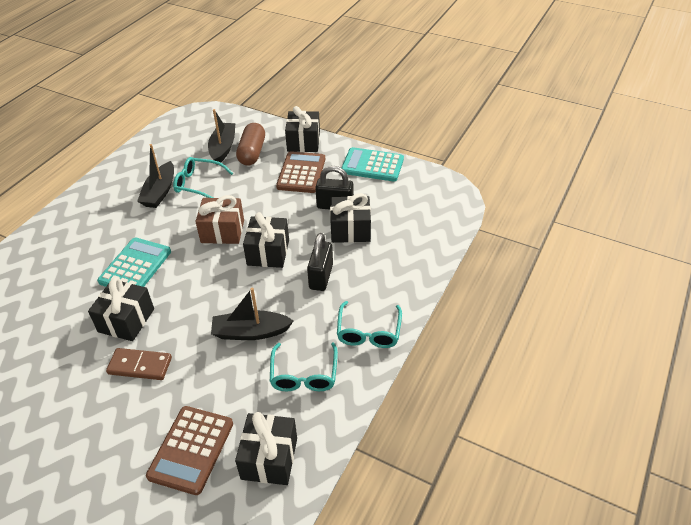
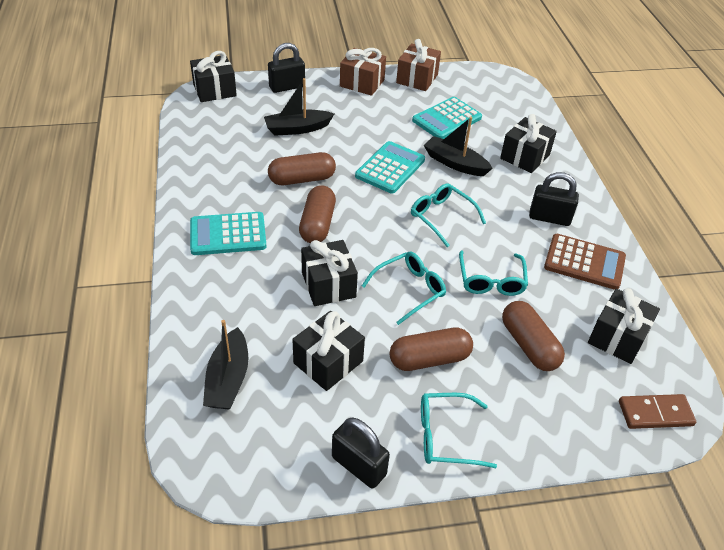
black padlock: [307,233,333,291] [315,166,354,209] = 2 -> [268,43,305,93] [332,418,390,489] [529,172,579,226] = 3
brown calculator: [146,406,233,495] [276,151,325,193] = 2 -> [544,234,626,290] = 1
brown capsule: [236,123,265,166] = 1 -> [268,152,336,185] [299,185,336,243] [390,328,473,371] [502,301,565,371] = 4
brown gift: [195,195,244,244] = 1 -> [340,48,386,96] [396,39,441,91] = 2
turquoise calculator: [97,238,171,287] [341,147,404,182] = 2 -> [190,212,267,255] [355,141,425,194] [412,97,482,139] = 3
turquoise glasses: [173,157,233,198] [270,342,338,391] [337,301,402,348] = 3 -> [362,252,446,325] [411,183,486,247] [421,393,497,468] [459,250,528,296] = 4

